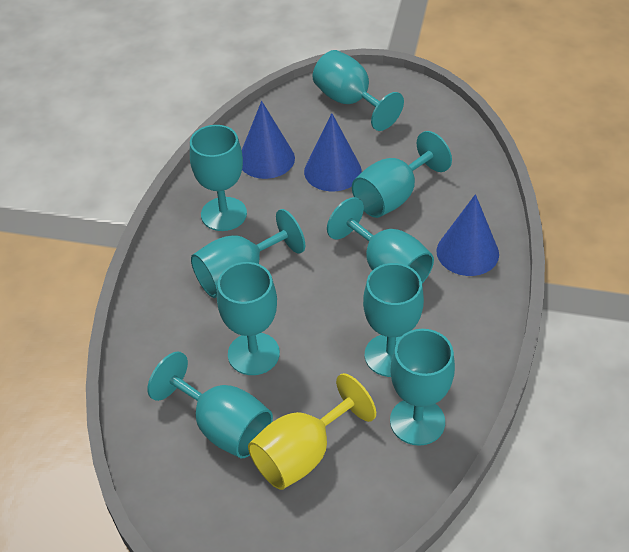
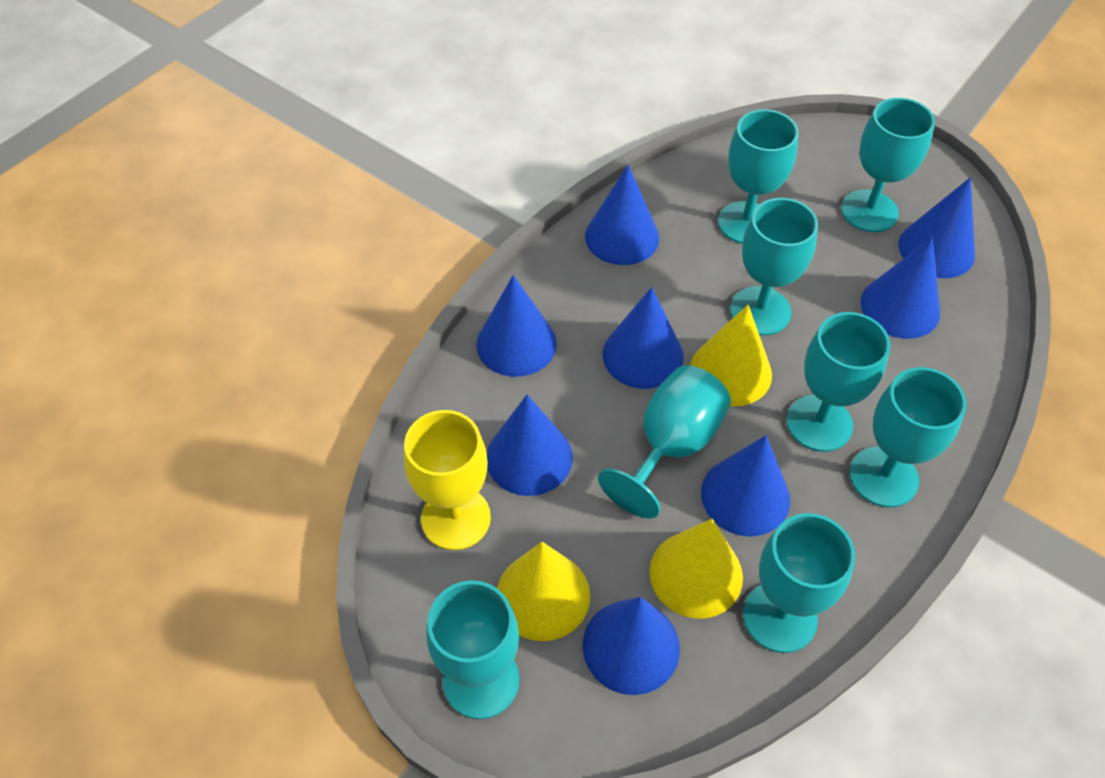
blue cone: [242,101,295,179] [304,113,362,191] [437,194,499,276] = 3 -> [476,275,557,377] [487,395,573,496] [583,597,680,695] [585,164,659,265] [603,287,684,389] [701,435,790,537] [861,237,940,339] [898,177,975,278] = 8
turquoise goblet: [147,351,273,458] [190,125,247,231] [191,209,305,298] [217,262,280,375] [313,50,404,131] [327,197,434,283] [352,131,452,218] [363,263,424,377] [390,329,455,446] = 9 -> [426,580,520,719] [598,365,731,519] [718,109,799,244] [730,198,818,335] [743,513,855,653] [787,312,891,452] [841,98,935,232] [849,367,967,507] = 8
yellow cone: none = 0 -> [497,542,590,641] [649,519,743,619] [690,305,772,406] = 3

